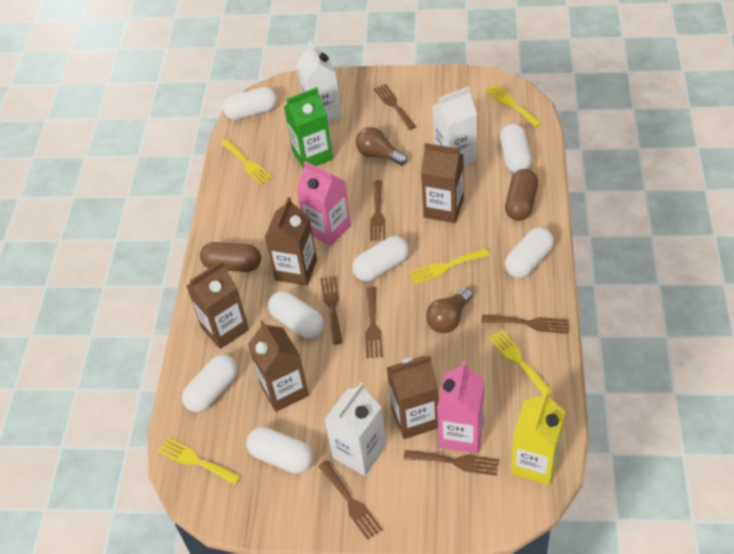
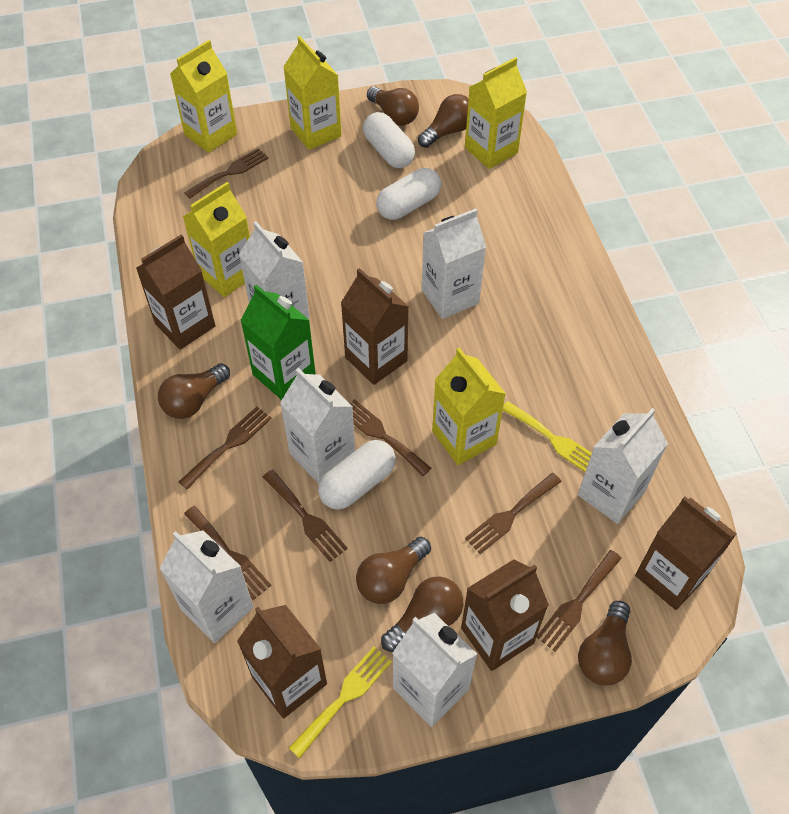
brown capsule: [200,242,261,272] [505,169,538,221] = 2 -> none = 0
brown light bulb: [356,127,408,166] [426,288,472,333] = 2 -> [158,363,230,419] [356,537,431,604] [367,86,419,126] [381,576,463,652] [418,94,469,148] [578,601,632,686] = 6
pink carton: [296,161,351,246] [437,361,485,454] = 2 -> none = 0
white capsule: [182,355,237,412] [223,87,277,120] [246,427,313,474] [268,291,324,338] [352,236,409,281] [500,124,532,173] [505,227,554,278] = 7 -> [318,440,396,510] [363,112,415,168] [376,168,441,220] = 3
white carton: [297,41,342,122] [324,383,386,476] [432,87,477,165] = 3 -> [159,530,254,643] [239,221,310,319] [280,368,355,484] [392,613,477,727] [422,208,486,319] [578,408,668,524] = 6
yellow carton: [511,391,565,485] = 1 -> [170,40,237,153] [183,182,250,297] [283,36,342,150] [432,347,506,465] [465,57,527,169] = 5
yellow fork: [158,438,241,485] [221,139,272,185] [409,248,490,284] [486,84,541,127] [489,330,553,396] = 5 -> [289,646,392,758] [503,401,592,472] = 2

